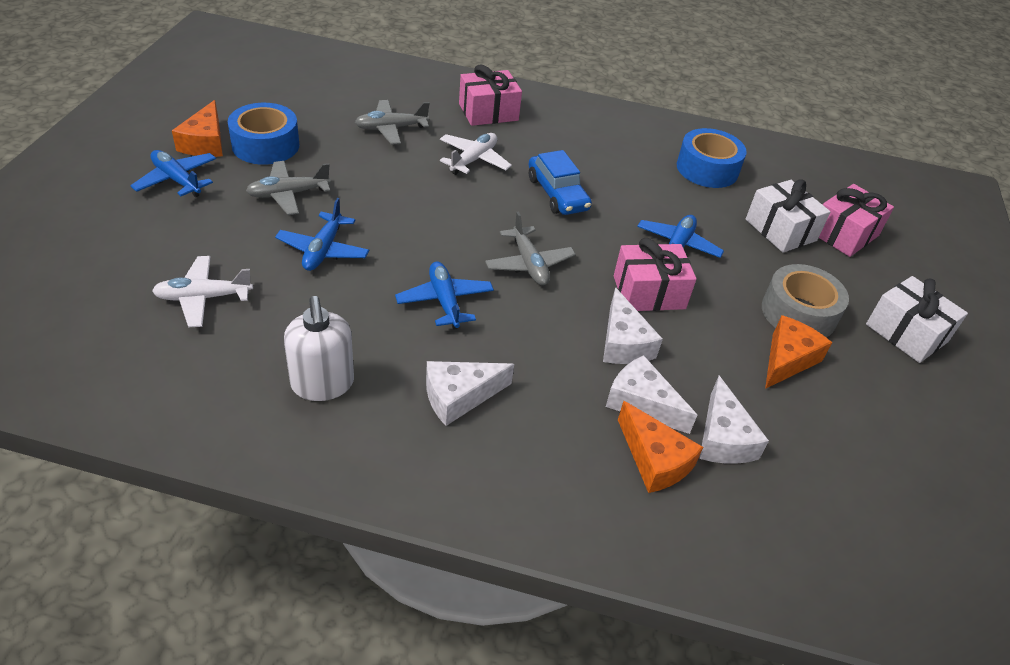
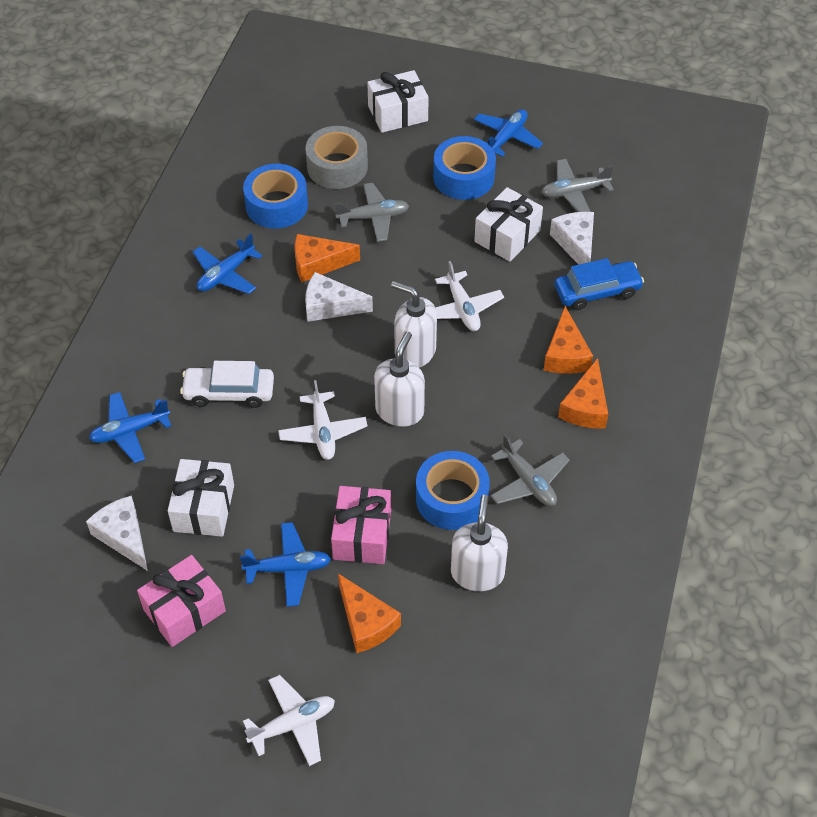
blue tape: [228,103,299,165] [677,128,747,188] = 2 -> [243,164,308,229] [416,451,490,530] [433,136,496,200] = 3
orange cheese: [172,100,223,157] [618,401,703,493] [765,315,832,389] = 3 -> [294,234,360,282] [338,574,401,653] [544,306,593,374] [558,358,608,429] = 4
pink gift: [459,64,522,126] [614,238,697,311] [819,184,894,257] = 3 -> [137,555,226,647] [331,486,391,564] = 2
white car: none = 0 -> [180,361,274,408] = 1
white cheese: [426,361,514,426] [603,287,663,364] [606,355,697,434] [699,376,769,464] = 4 -> [86,495,148,571] [305,272,373,322] [550,212,594,265] = 3
white gift: [746,179,831,253] [866,276,968,363] = 2 -> [167,459,234,537] [367,70,429,133] [474,187,543,262] = 3
white plane: [152,256,253,327] [440,133,512,175] = 2 -> [243,675,335,766] [278,380,367,460] [435,261,504,331] = 3
white soap dispenser: [284,296,354,401] = 1 -> [374,332,425,427] [391,281,437,368] [451,495,508,591] = 3

